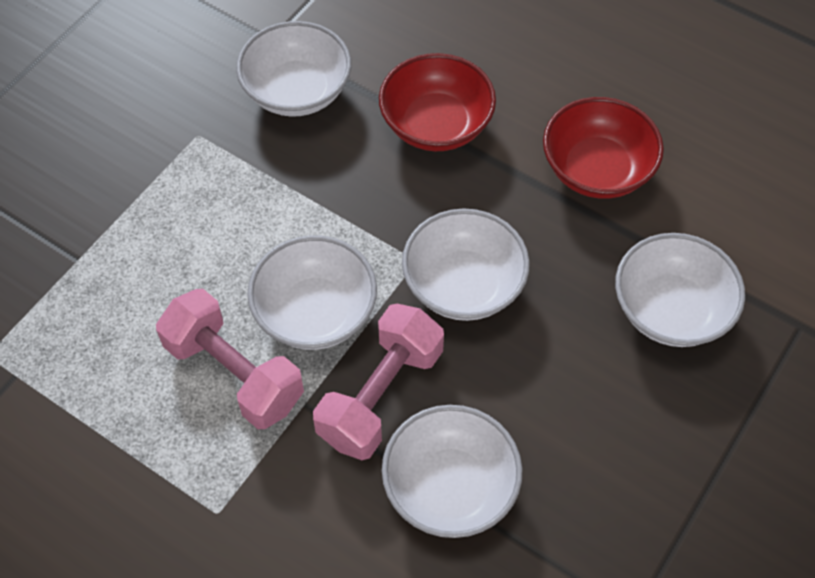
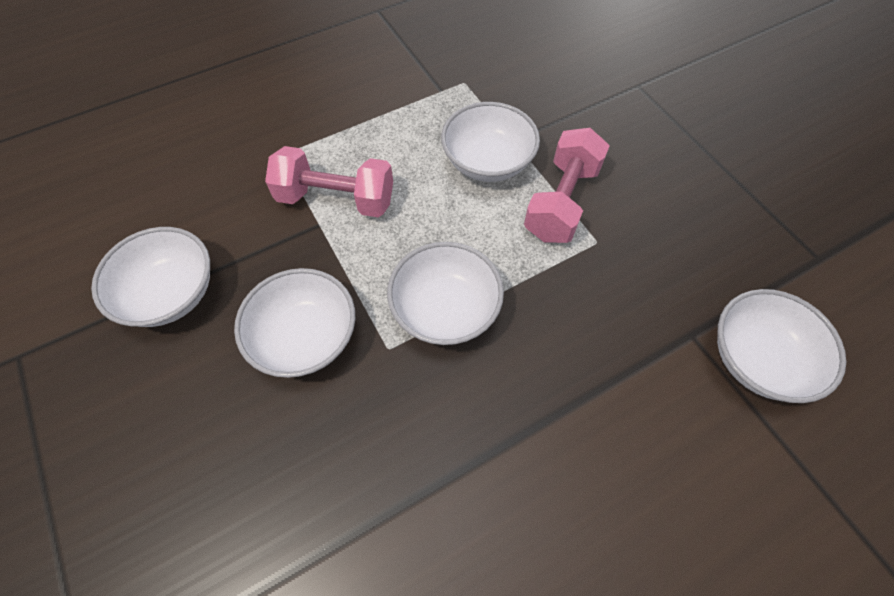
red bowl: [379,53,496,151] [543,97,664,199] = 2 -> none = 0

